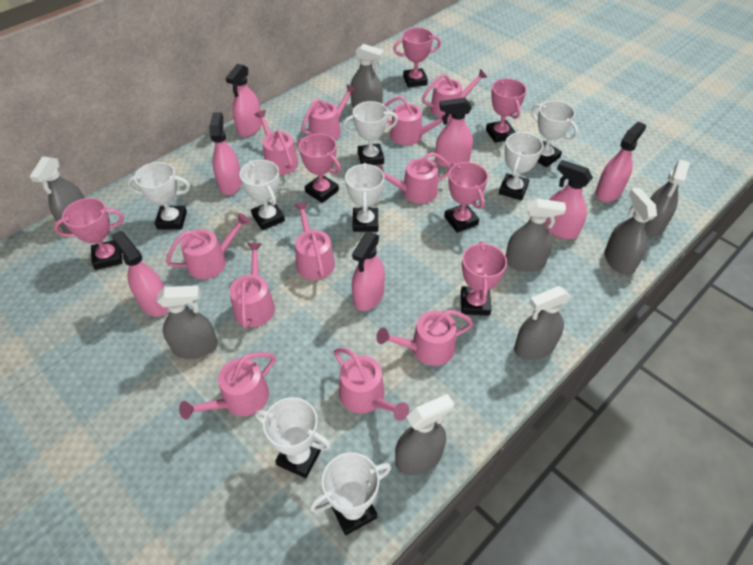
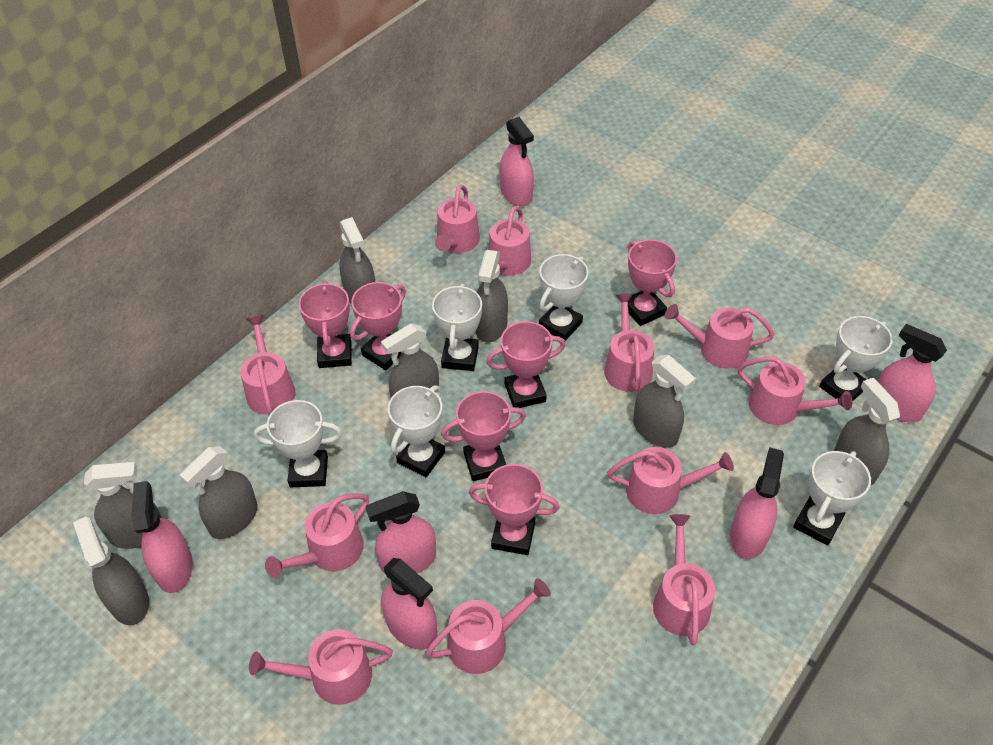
pink spray bottle: [111,231,169,317] [209,112,242,195] [226,64,262,137] [352,232,385,311] [435,98,473,168] [545,160,593,239] [595,121,646,202] = 7 -> [131,481,193,593] [366,491,436,573] [381,558,437,650] [500,117,534,206] [730,448,784,559] [878,324,947,423] = 6
white trophy: [127,162,190,229] [240,160,285,230] [255,397,331,478] [310,452,391,535] [343,101,398,165] [345,163,384,232] [499,132,543,201] [531,100,578,167] = 8 -> [254,400,342,487] [388,385,445,477] [432,284,482,371] [539,254,588,341] [793,451,871,546] [819,316,893,402] = 6

